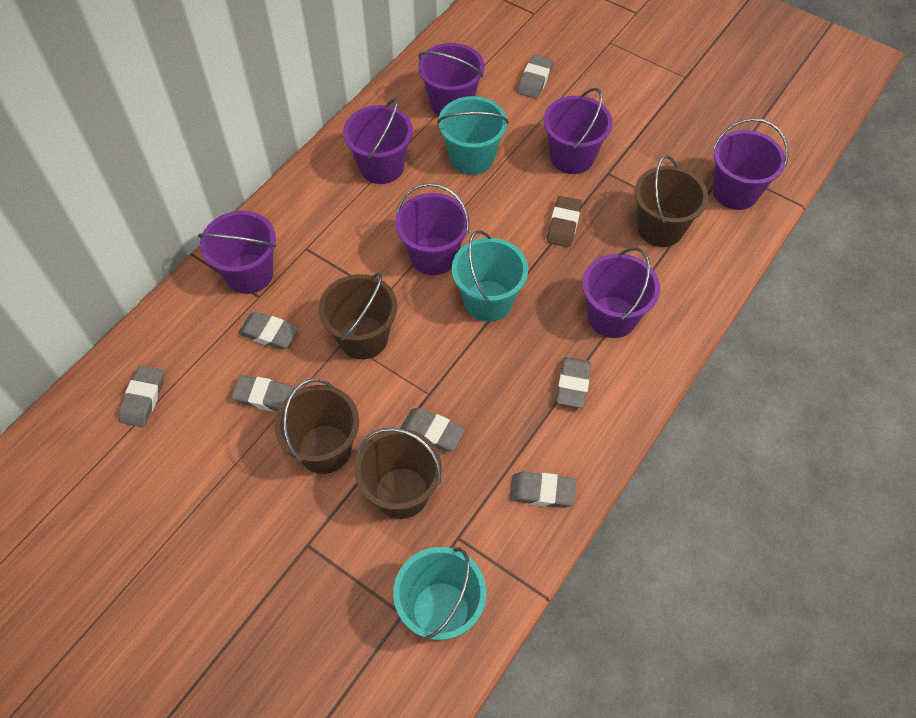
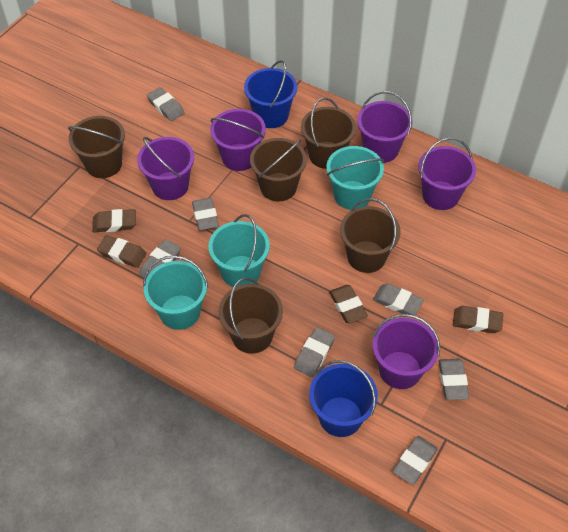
blue bucket: none = 0 -> [244,60,297,128] [309,360,378,437] = 2
brown bucket: [274,379,359,474] [319,272,397,359] [355,428,442,519] [635,155,708,247] = 4 -> [68,116,125,178] [219,278,283,354] [250,138,307,201] [301,98,356,169] [340,198,401,273] = 5
brown eraser: [547,196,582,247] = 1 -> [92,209,136,232] [97,235,146,268] [329,285,368,324] [453,306,503,333] = 4
purple bucket: [198,211,276,294] [343,98,413,184] [395,183,469,275] [418,43,484,116] [543,88,613,174] [582,247,660,338] [713,118,788,210] = 7 -> [137,137,194,200] [210,109,266,171] [357,91,413,163] [373,314,440,389] [418,137,476,210] = 5

